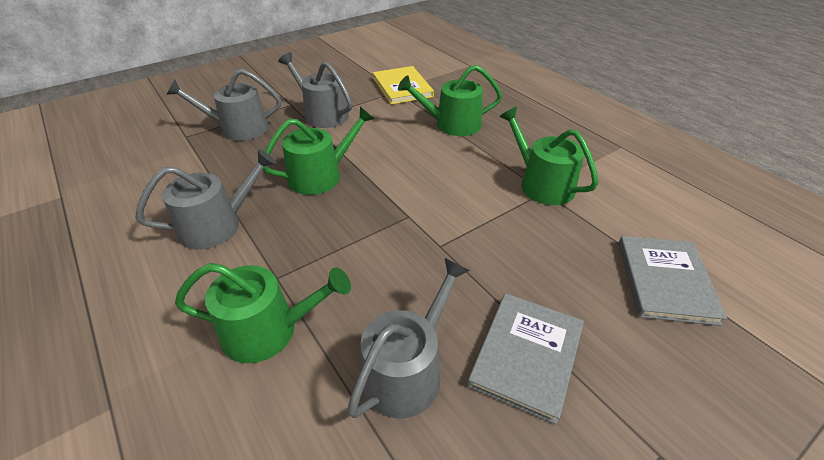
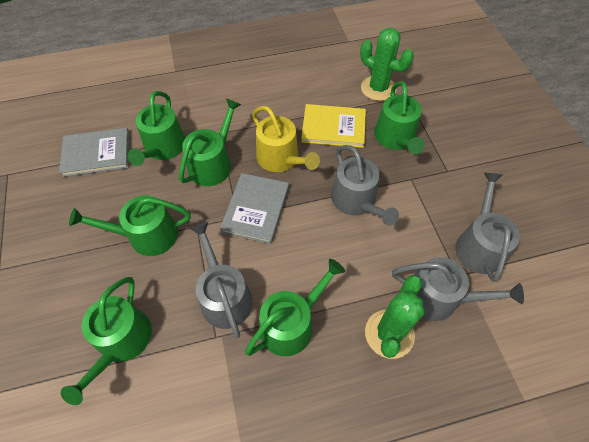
green cactus: none = 0 -> [360,28,414,101] [365,275,425,359] = 2
green watering can: [175,263,351,363] [263,107,374,195] [398,65,502,136] [499,107,599,205] = 4 -> [61,277,152,405] [69,195,191,256] [128,91,185,166] [179,98,241,186] [245,259,345,356] [374,81,425,154] = 6
yellow watering can: none = 0 -> [252,106,320,172] = 1

